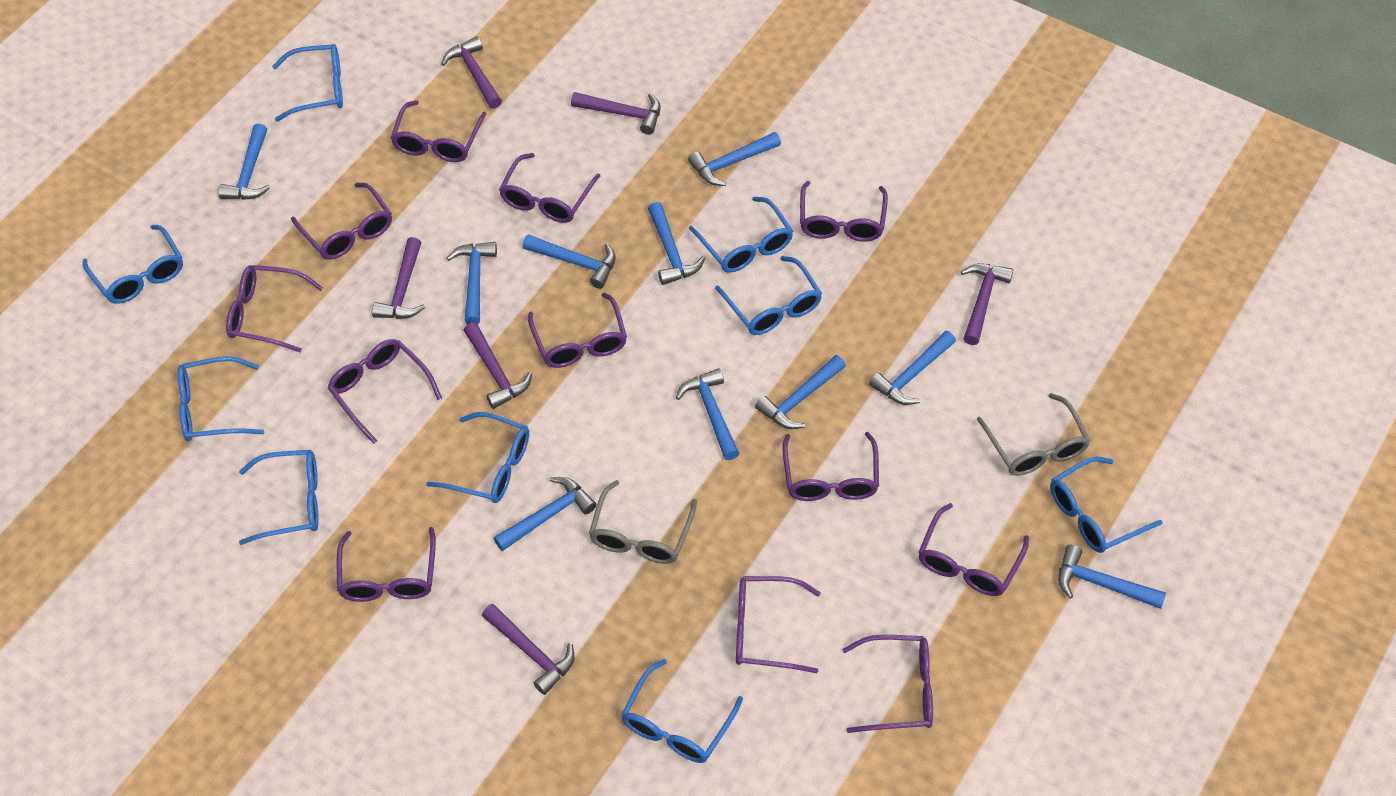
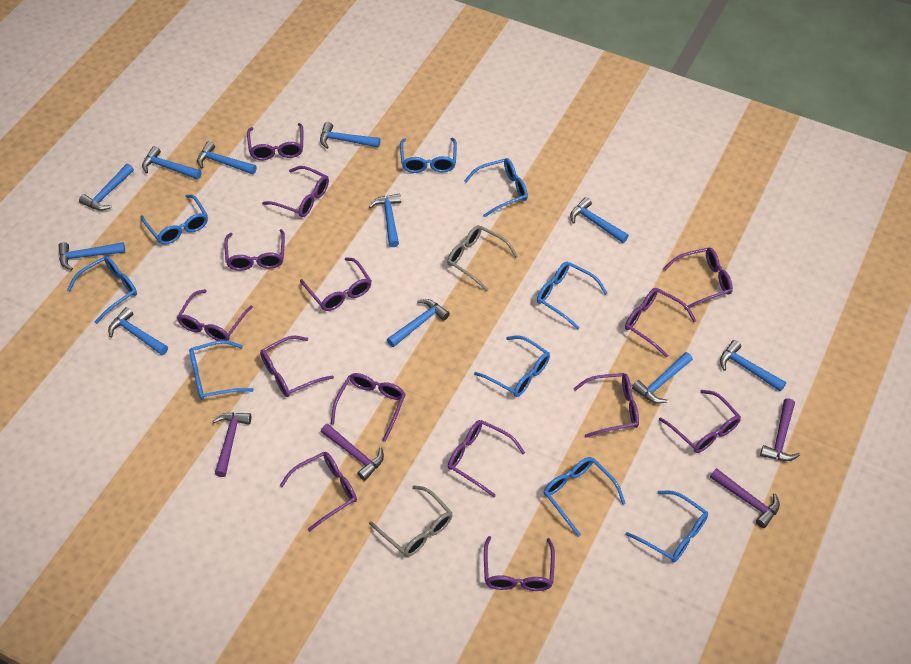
blue hammer: [218,124,270,200] [447,242,497,324] [494,477,597,551] [523,234,616,289] [648,202,705,285] [676,368,739,460] [688,132,781,186] [755,355,846,429] [869,331,956,405] [1058,545,1166,609] = 10 -> [58,242,125,271] [79,164,134,211] [108,307,168,355] [142,146,201,180] [197,141,257,175] [320,122,380,149] [369,193,401,247] [387,299,450,347] [570,197,629,243] [632,352,693,403] [720,340,786,392] = 11
purple glasses: [226,265,323,352] [291,183,392,260] [327,339,442,444] [337,527,436,602] [391,100,486,162] [499,153,600,223] [528,293,627,368] [736,576,821,673] [782,432,879,501] [800,181,888,242] [842,635,933,733] [918,503,1029,596] = 12 -> [177,289,253,341] [224,229,285,271] [247,123,303,160] [260,335,334,397] [262,166,329,217] [279,452,357,531] [300,257,371,311] [331,373,406,442] [448,420,525,497] [484,536,555,591] [573,373,639,437] [625,288,696,358] [659,390,741,453] [663,248,733,310] = 14
purple hammer: [372,237,425,319] [442,36,502,109] [463,322,532,409] [482,604,575,695] [571,92,661,135] [961,263,1013,345] = 6 -> [213,413,251,477] [321,424,384,481] [710,468,780,528] [760,398,800,461] = 4

